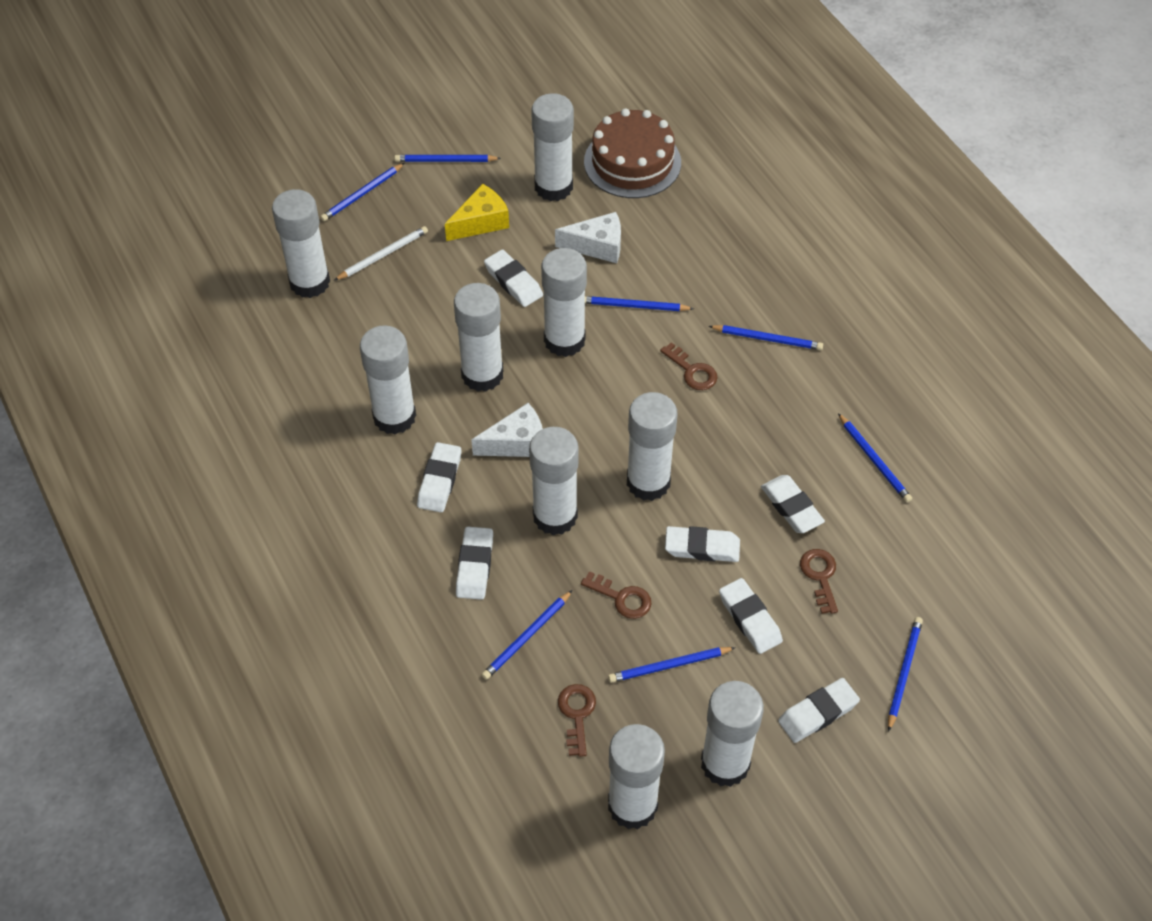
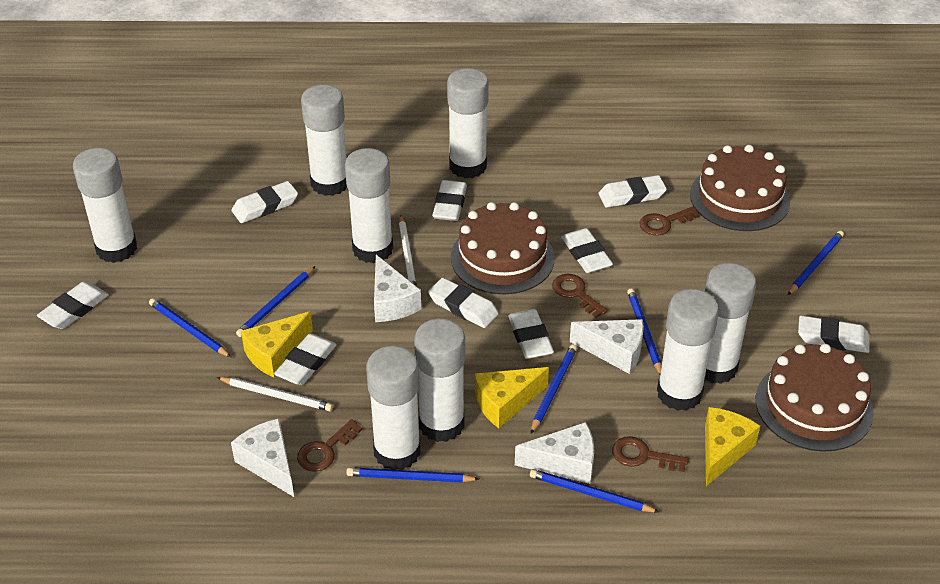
blue pencil: [320,163,404,221] [394,155,501,162] [482,590,573,680] [585,296,694,311] [608,647,736,683] [709,325,823,350] [838,413,912,503] [888,617,923,732] = 8 -> [149,298,231,357] [236,266,315,337] [346,467,479,483] [530,469,659,512] [531,344,577,434] [627,288,662,374] [788,231,844,295] = 7
brown cake: [584,108,681,198] = 1 -> [451,202,555,294] [690,145,790,231] [756,344,874,452] = 3
white cheese: [471,403,543,457] [555,212,621,263] = 2 -> [231,418,294,497] [374,255,421,322] [515,422,594,484] [570,319,644,374] = 4
white eraser: [417,442,461,512] [456,527,493,600] [484,249,543,307] [665,526,740,562] [719,578,783,654] [761,475,825,533] [778,678,860,743] = 7 -> [37,282,109,329] [232,181,298,223] [274,333,337,385] [428,278,499,328] [432,180,467,221] [508,309,554,359] [561,228,613,273] [598,175,667,208] [798,315,870,353] = 9
white glue stick: [272,189,330,298] [360,325,416,435] [454,283,503,392] [529,427,579,535] [531,93,574,201] [541,248,587,357] [608,724,665,829] [627,392,677,501] [701,681,764,787] = 9 -> [73,148,137,263] [301,85,347,196] [345,148,393,263] [366,346,421,470] [414,319,465,442] [447,68,489,178] [657,289,719,411] [704,263,756,384] = 8
white pencil: [334,226,428,281] = 1 -> [217,377,333,411] [399,215,417,287] = 2
yellow cheese: [445,184,509,241] = 1 -> [241,311,313,378] [475,367,549,428] [705,407,760,486] = 3

